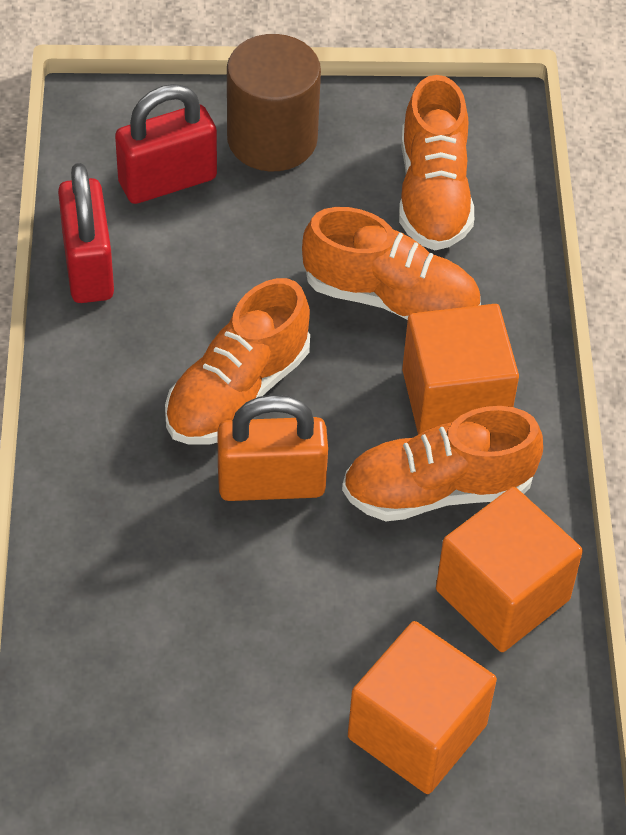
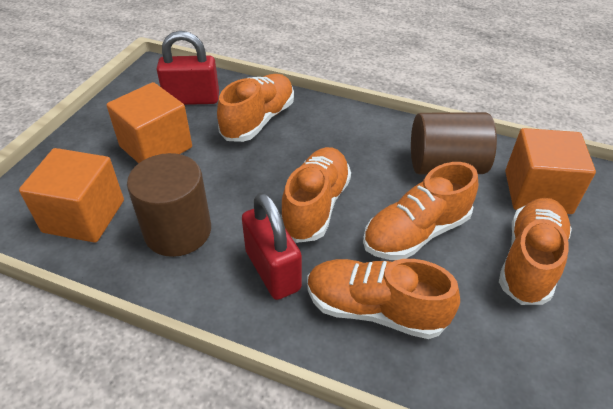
brown cylinder: [227,34,321,171] = 1 -> [127,153,211,257] [411,112,497,175] = 2
orange padlock: [217,395,328,501] = 1 -> none = 0
orange shoe: [165,278,310,445] [302,207,481,320] [342,406,543,521] [399,75,474,250] = 4 -> [217,74,294,142] [281,147,351,243] [308,259,460,339] [363,162,478,260] [499,198,572,305] = 5

